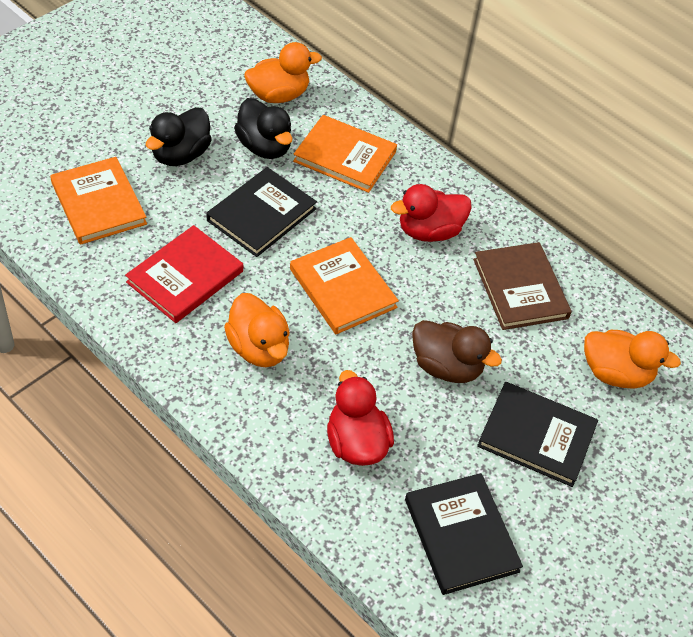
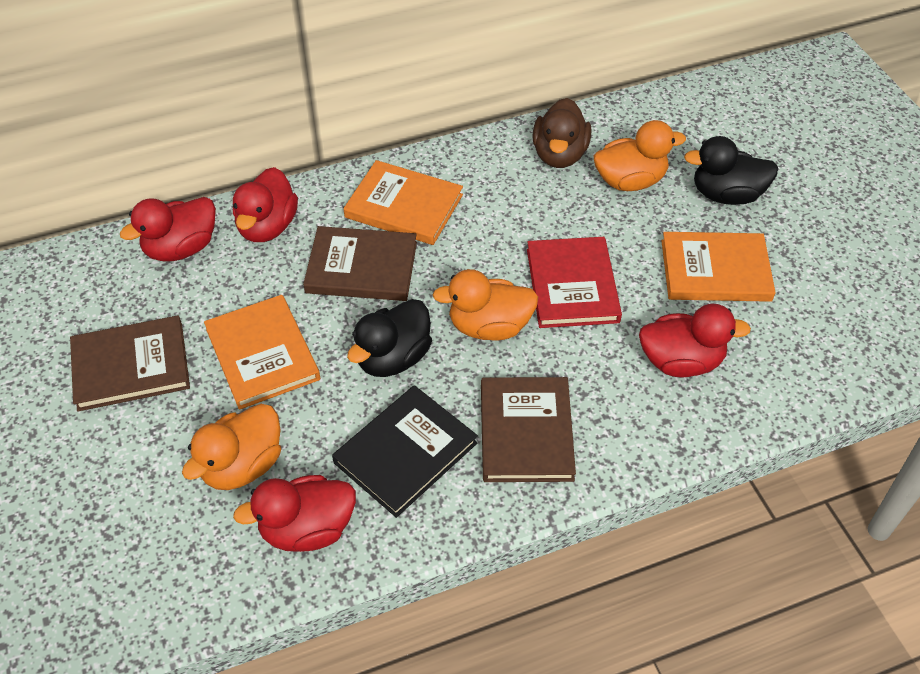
black book: [206,167,317,257] [405,473,523,595] [477,382,598,487] = 3 -> [332,385,478,518] = 1
brown book: [473,242,572,330] = 1 -> [70,315,190,412] [303,226,417,301] [481,377,576,482] = 3
red duck: [327,370,394,466] [391,184,472,242] = 2 -> [120,197,216,261] [233,167,298,242] [233,475,356,552] [639,304,751,377] = 4

